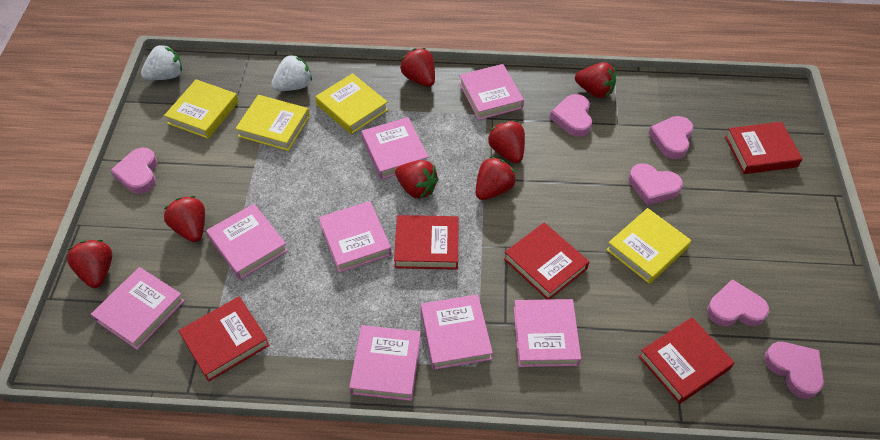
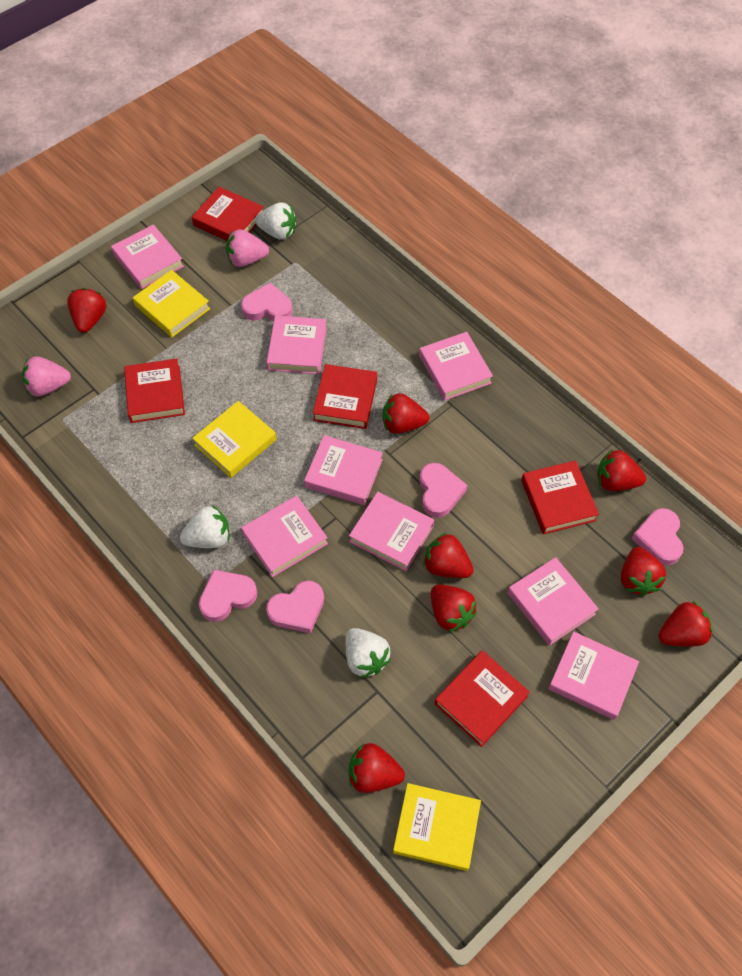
pink heart: [110,148,157,194] [550,94,592,137] [629,163,683,205] [648,116,693,159] [707,279,769,326] [764,342,824,399] = 6 -> [199,569,257,622] [241,283,293,321] [266,581,324,633] [419,463,467,518] [631,508,684,565] = 5
pink strawberry: none = 0 -> [22,356,71,396] [226,229,269,267] = 2
red strawberry: [67,240,112,288] [164,196,205,242] [395,160,439,198] [400,48,435,87] [476,157,516,200] [488,121,525,163] [575,62,616,98] = 7 -> [67,288,107,333] [349,743,405,793] [382,393,429,434] [423,532,474,578] [431,585,477,632] [597,449,646,491] [621,547,666,596] [659,601,713,647] = 8
white strawberry: [141,45,182,80] [271,54,312,91] = 2 -> [180,505,230,548] [255,202,296,240] [346,628,391,678] = 3
yellow book: [164,79,239,139] [235,95,310,151] [315,73,388,134] [606,208,691,284] = 4 -> [133,270,210,337] [192,401,276,478] [393,783,481,871] = 3

